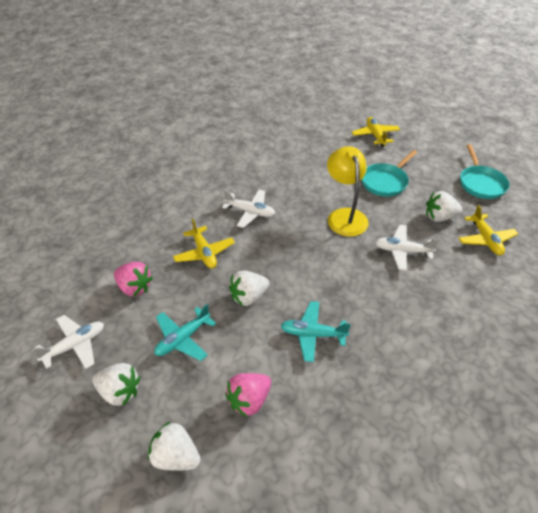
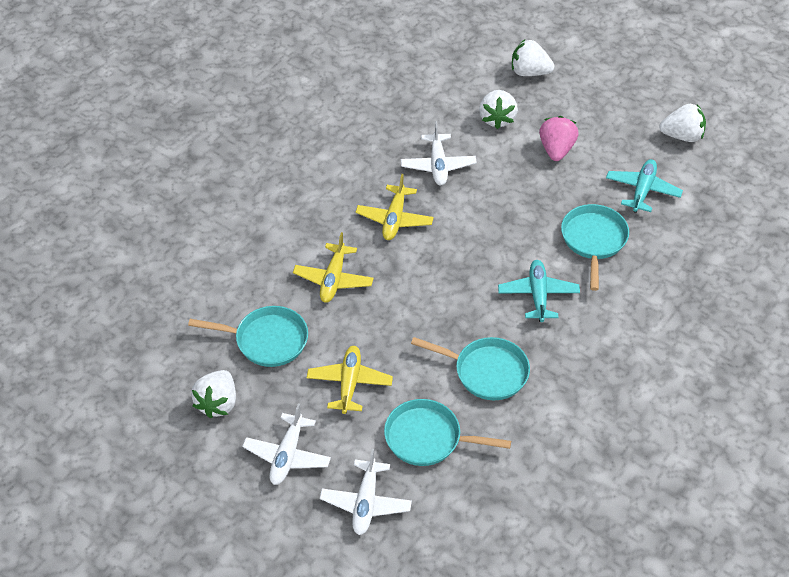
pink strawberry: [114,262,153,297] [225,373,271,418] = 2 -> [539,116,579,161] = 1
turquoise pan: [362,150,417,197] [460,144,510,199] = 2 -> [188,306,308,367] [384,399,511,466] [411,337,530,400] [561,204,629,291] = 4
yellow lamp: [327,146,369,237] = 1 -> none = 0

